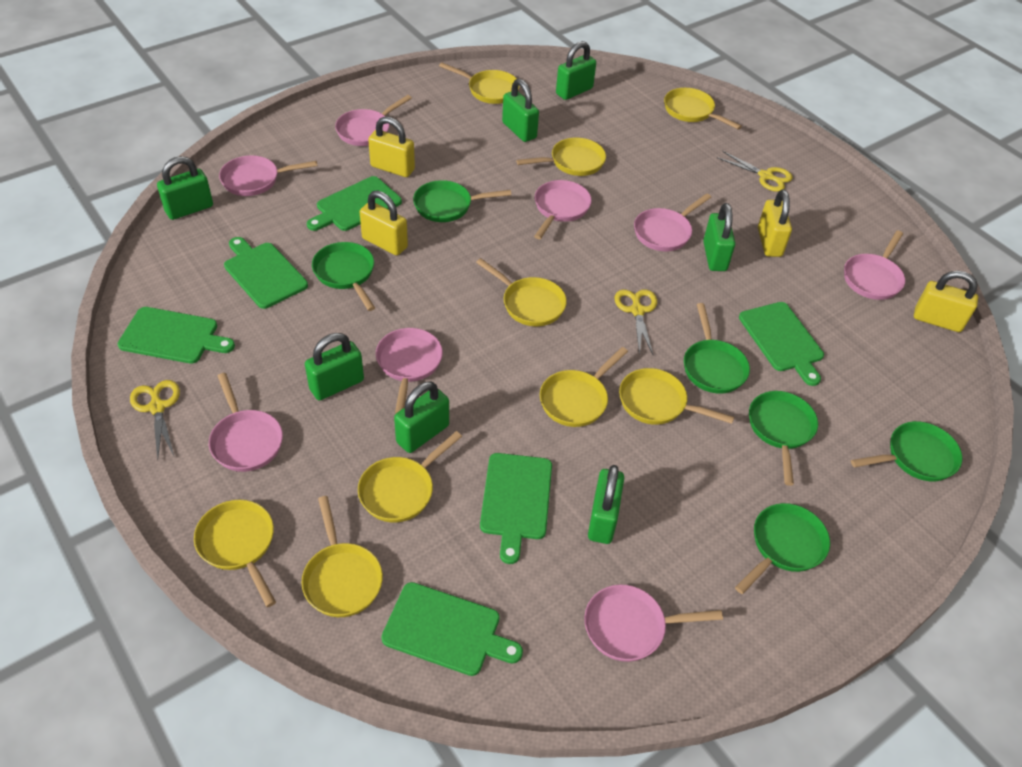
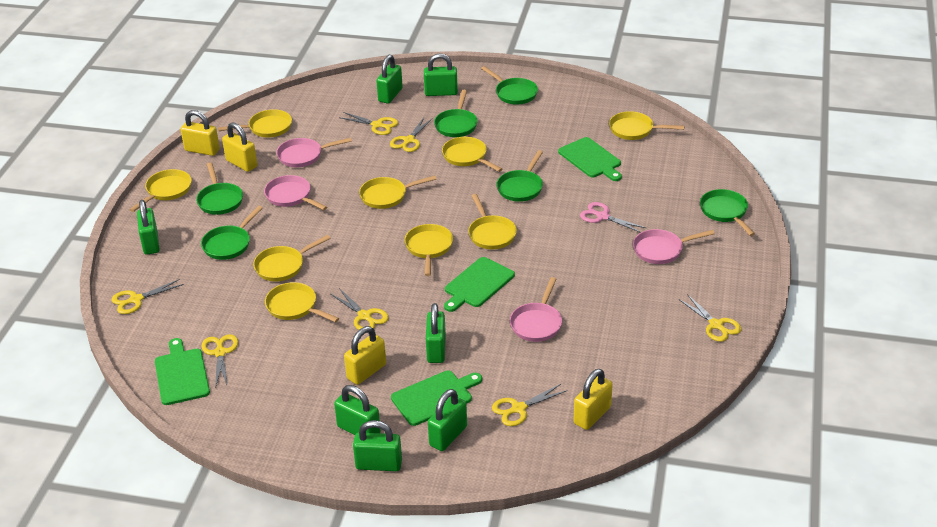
green cutting board: [117,307,235,364] [224,237,308,309] [307,176,402,231] [381,582,523,676] [480,453,552,564] [739,302,824,386] = 6 -> [155,338,210,405] [391,371,482,426] [444,257,515,312] [558,137,622,181] = 4
pink pan: [209,373,283,472] [219,155,318,196] [335,95,412,146] [376,328,443,414] [534,180,592,239] [584,585,723,662] [634,193,711,251] [844,230,905,300] = 8 -> [264,175,327,210] [276,138,352,167] [510,277,562,342] [633,229,715,264] = 4
pink scissors: none = 0 -> [580,202,646,233] = 1
yellow scissors: [130,380,180,460] [615,289,657,355] [717,151,793,192] = 3 -> [112,279,184,314] [202,334,238,388] [331,288,389,330] [339,112,398,135] [390,118,433,152] [492,384,568,426] [678,294,741,342] = 7

